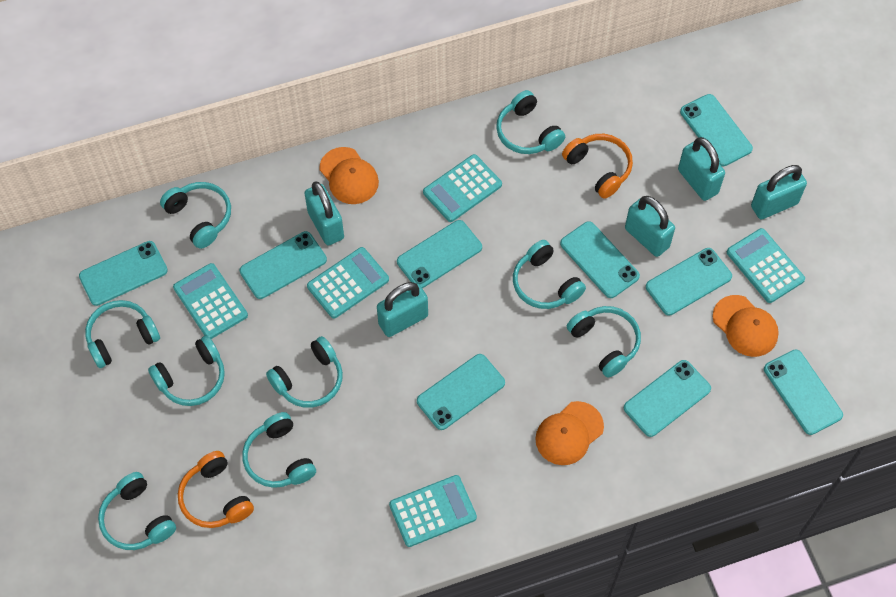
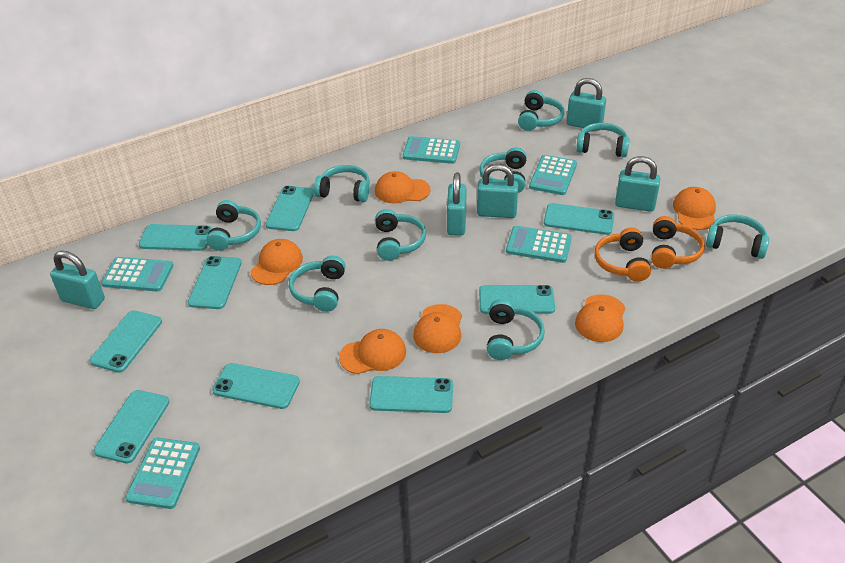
orange cap: [319,147,379,204] [535,401,604,465] [712,295,779,357] = 3 -> [250,239,303,285] [339,329,406,374] [375,171,431,204] [413,304,462,353] [575,294,625,342] [673,187,716,230] = 6

